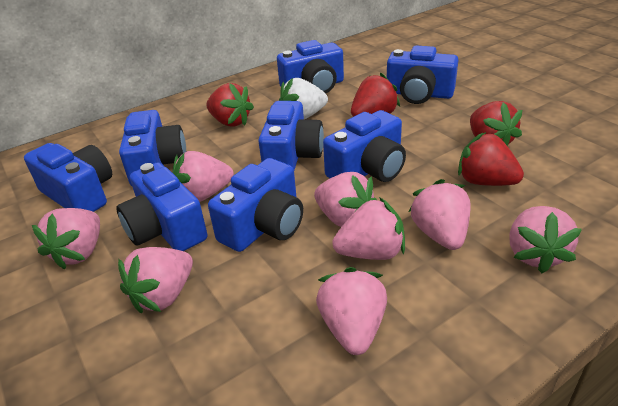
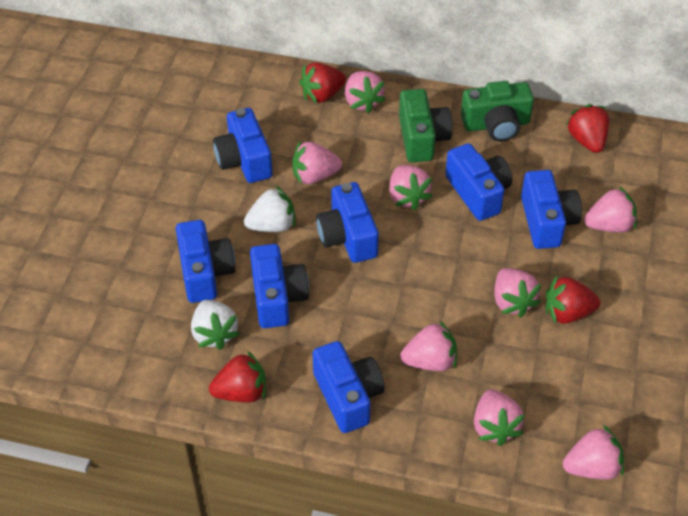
blue camera: [24,143,112,212] [116,163,208,251] [119,110,186,186] [208,158,303,252] [258,101,324,170] [277,40,344,93] [323,110,406,182] [387,45,458,104] = 8 -> [176,220,236,303] [213,108,273,183] [250,244,309,328] [312,341,384,433] [316,182,379,263] [445,143,512,221] [521,170,582,249] = 7
green camera: none = 0 -> [399,89,452,162] [461,81,534,142] = 2
white strawberry: [279,78,328,120] = 1 -> [191,300,239,350] [244,186,295,232] = 2

